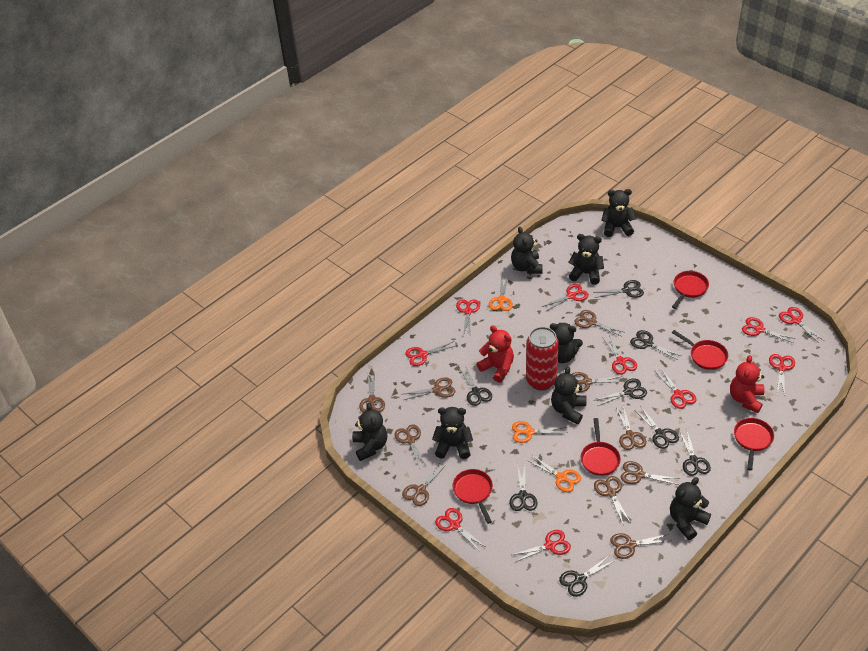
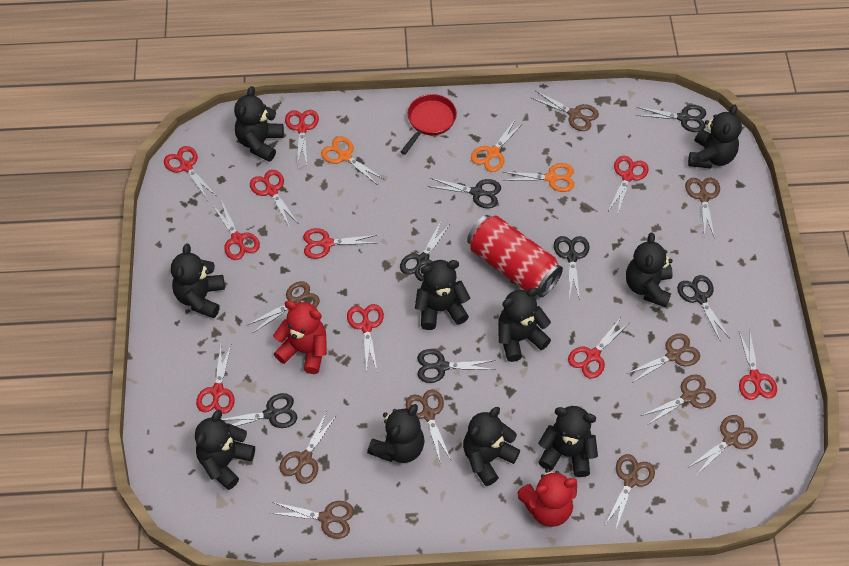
black scissors: [459,365,492,406] [509,464,538,511] [559,555,616,597] [593,280,644,298] [596,379,647,406] [630,330,681,360] [636,406,679,449] [680,431,711,476] = 8 -> [222,393,297,428] [400,221,451,281] [417,349,496,383] [428,178,501,208] [554,236,590,300] [636,105,706,132] [677,275,730,340] = 7
black teddy bear: [352,403,387,461] [432,407,473,459] [511,227,543,274] [550,323,583,363] [551,366,586,424] [568,234,604,285] [601,189,636,237] [670,477,711,540] = 8 -> [171,244,225,319] [195,410,255,490] [234,86,284,162] [367,404,425,463] [415,260,470,330] [463,407,520,486] [498,287,551,362] [538,406,598,477] [626,233,673,307] [688,104,742,169] = 10
red pan: [453,469,493,524] [581,418,621,476] [672,271,709,309] [672,330,728,370] [734,418,774,470] = 5 -> [401,94,457,155] = 1

